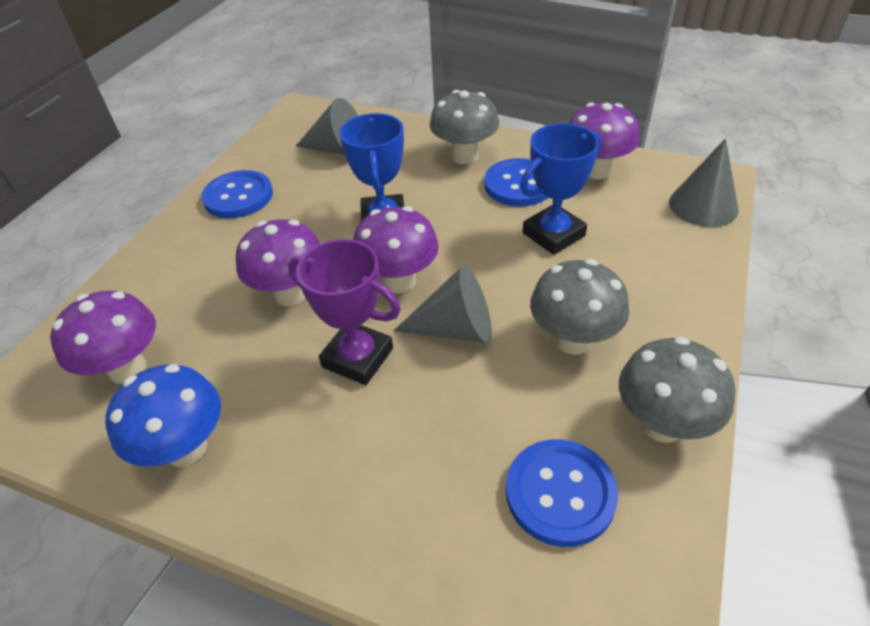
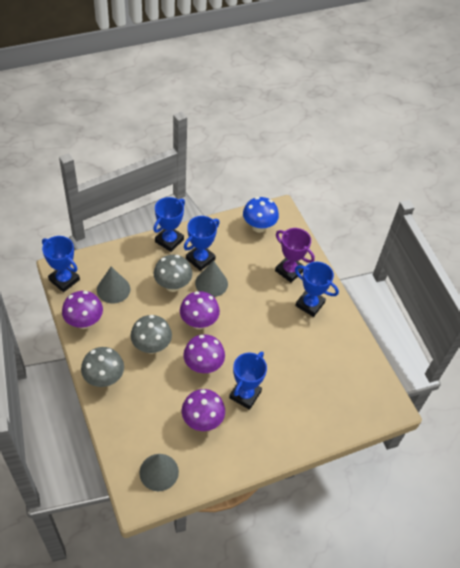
blue button: [201,170,273,218] [484,158,548,207] [506,439,618,547] = 3 -> none = 0
blue trophy: [339,113,404,221] [520,123,601,255] = 2 -> [42,236,80,292] [153,197,185,252] [184,216,220,271] [229,352,267,410] [295,262,339,317] = 5

